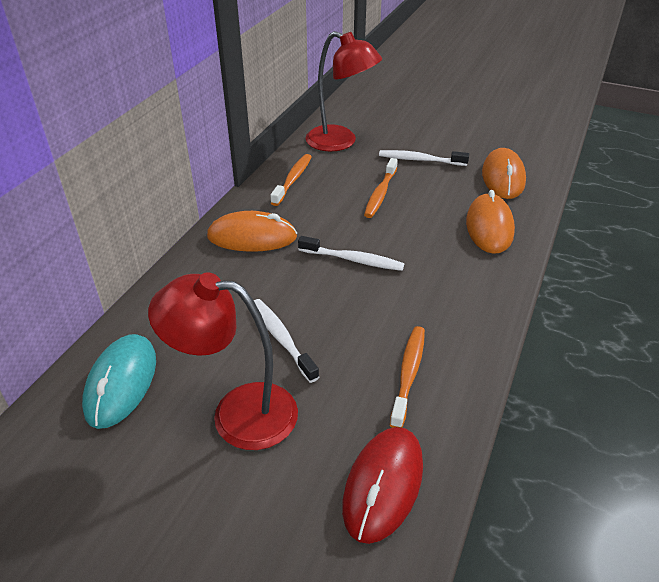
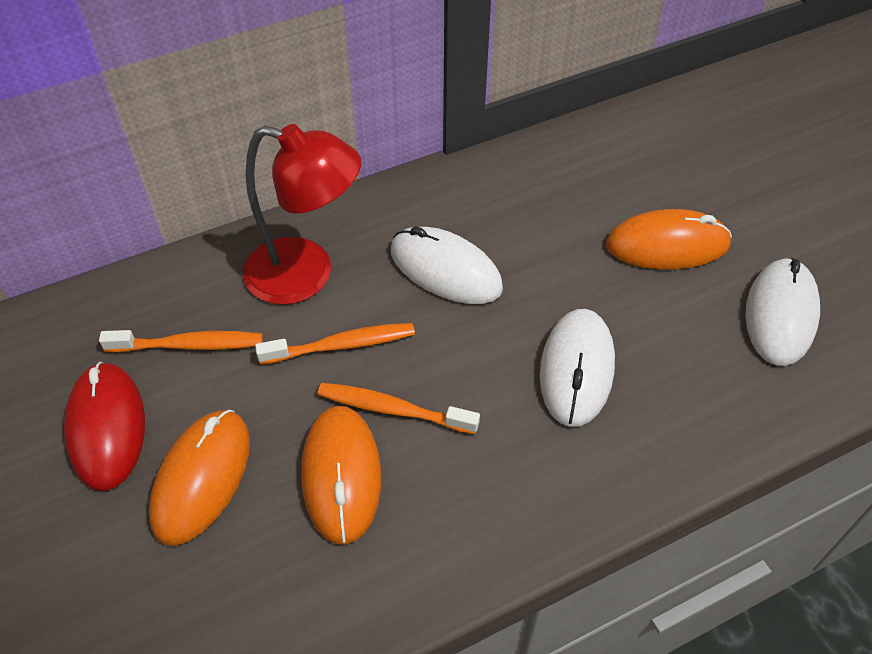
red lamp: [148,272,298,450] [305,31,382,152] = 2 -> [243,124,361,305] = 1
turquoise mouse: [82,334,156,429] = 1 -> none = 0
white mouse: none = 0 -> [391,226,503,304] [540,309,615,427] [745,258,820,366] = 3
white toothbrush: [254,299,319,383] [298,236,404,271] [379,150,469,166] = 3 -> none = 0

